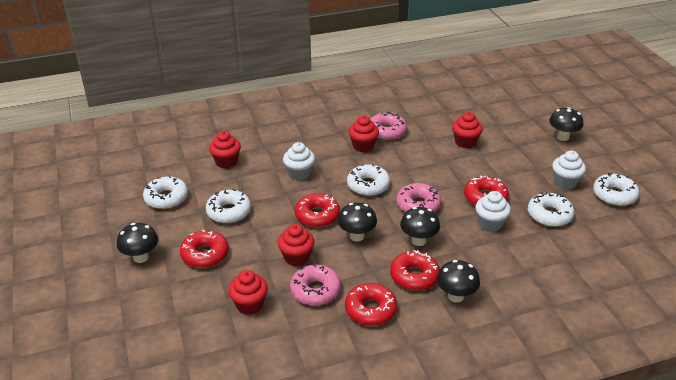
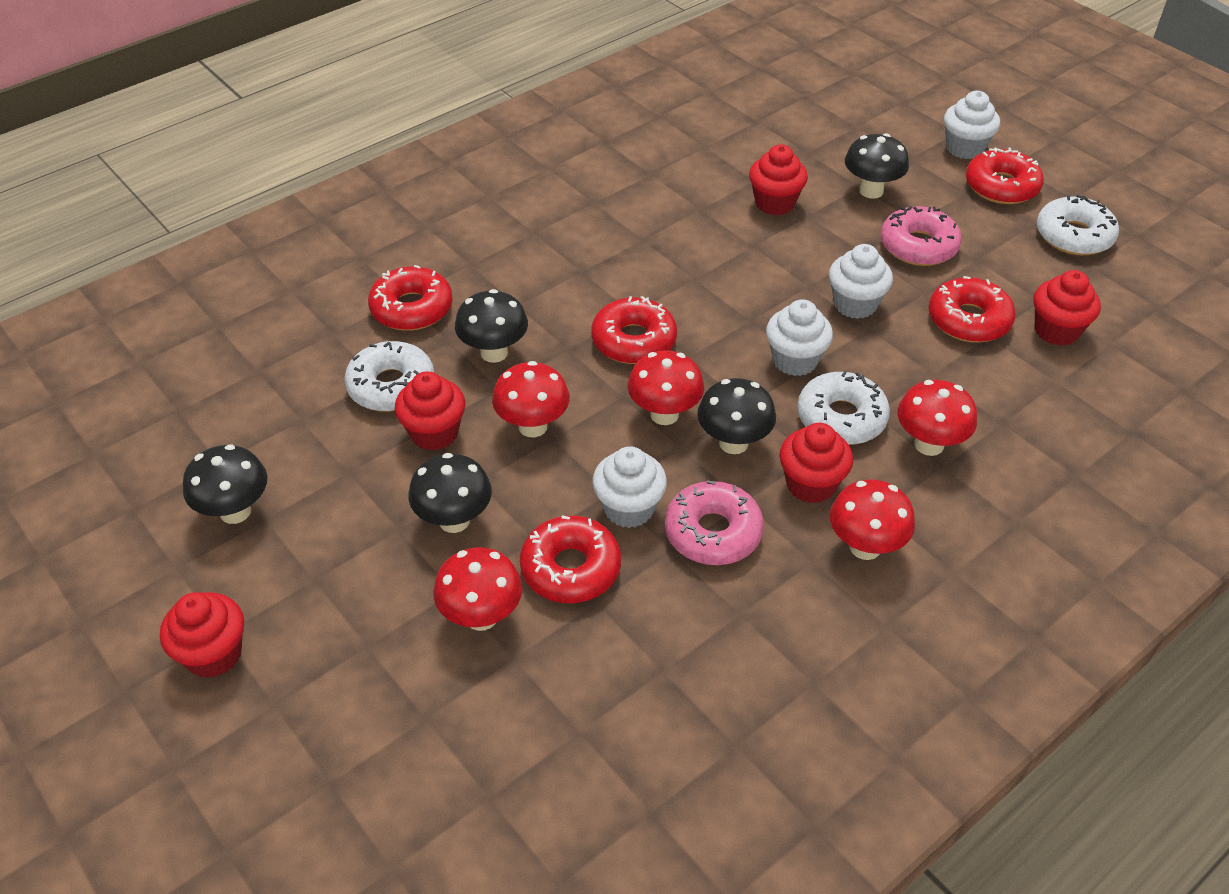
pink donut: [290,264,341,306] [370,112,407,140] [396,183,441,212] = 3 -> [665,481,764,565] [881,206,962,266] = 2
red mushroom: none = 0 -> [433,547,523,631] [492,361,570,437] [627,350,704,425] [830,479,915,560] [897,380,977,456] = 5
white cupcake: [283,142,315,180] [475,191,511,232] [552,151,586,189] = 3 -> [592,446,667,528] [766,299,833,376] [829,244,893,319] [944,91,1000,159] = 4
white donut: [143,176,188,209] [206,189,251,224] [347,164,390,196] [528,192,575,227] [593,173,639,206] = 5 -> [344,341,434,412] [797,371,890,445] [1037,195,1119,255] = 3

